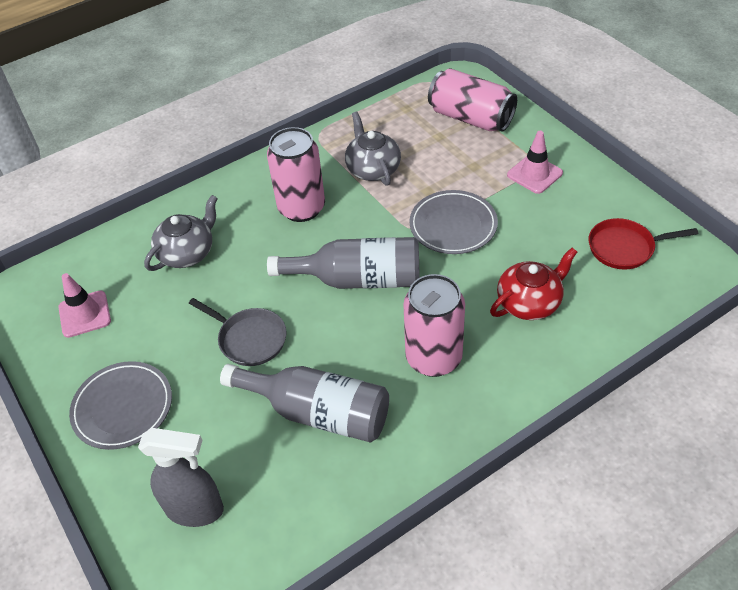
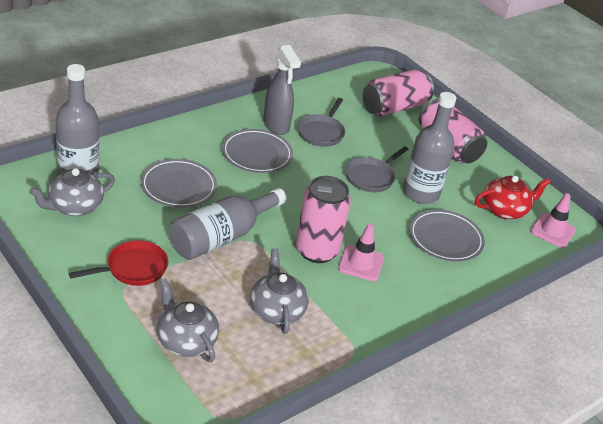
grey bottle: [220,364,389,443] [267,237,420,289] = 2 -> [56,64,99,177] [169,188,286,260] [403,92,456,204] = 3
grey pan: [189,298,287,366] = 1 -> [297,98,346,147] [345,146,409,193] = 2
grey plate: [69,361,172,450] [409,190,498,254] = 2 -> [141,159,217,208] [222,129,293,173] [409,209,485,262] = 3
grey teapot: [144,195,218,271] [345,112,401,186] = 2 -> [29,168,115,216] [157,279,219,362] [250,248,309,334] = 3

